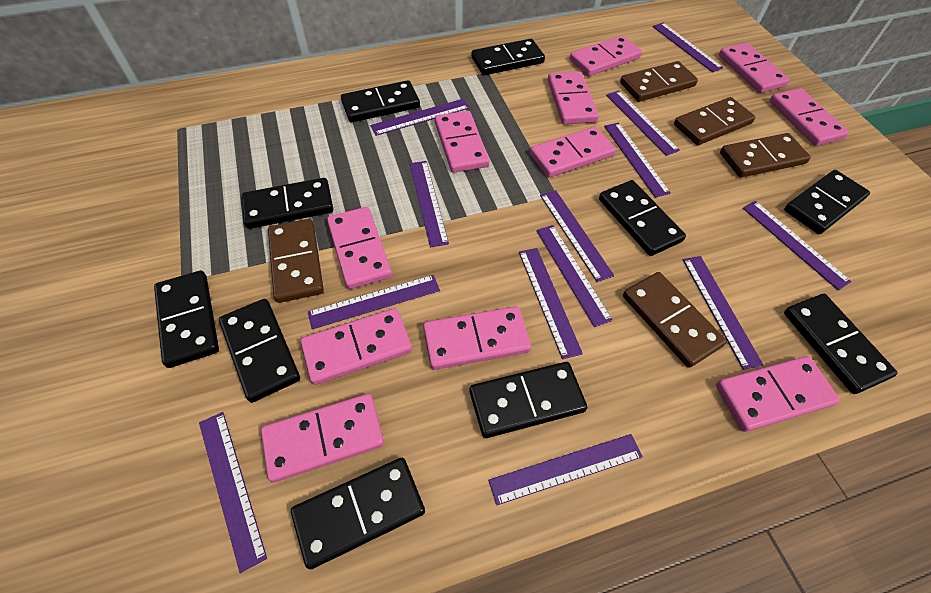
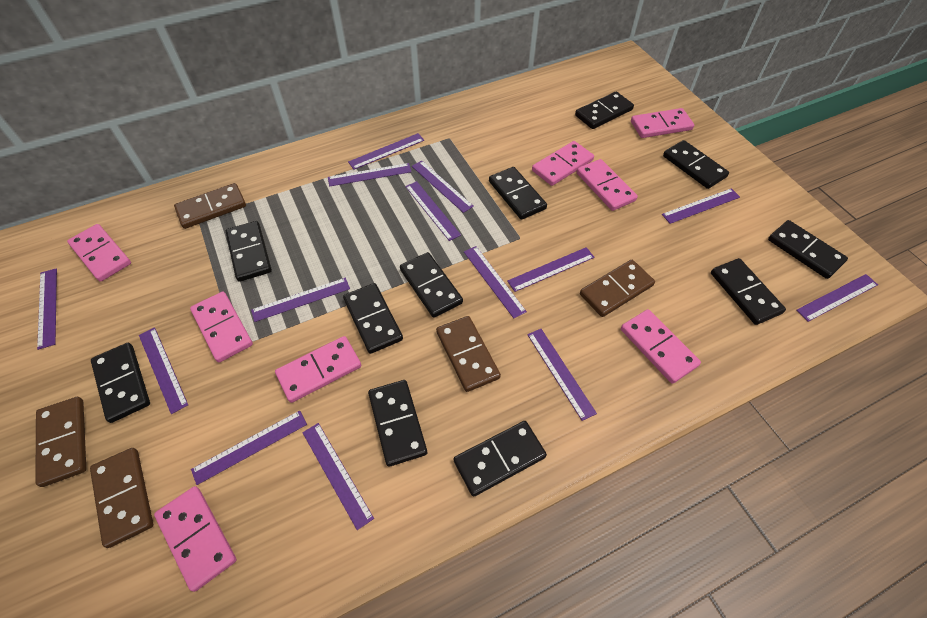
black domino: [154,271,219,368] [219,299,300,403] [242,178,333,229] [291,458,425,569] [341,80,420,122] [470,362,587,438] [471,39,545,75] [599,180,686,256] [784,170,870,234] [784,294,898,394] = 10 -> [91,343,150,423] [226,221,272,282] [343,283,403,354] [368,380,427,467] [400,252,463,318] [454,421,547,497] [489,167,547,220] [575,92,634,129] [663,140,729,189] [711,258,786,325] [768,220,848,279] = 11
pink domino: [261,394,384,483] [300,308,412,385] [327,207,392,289] [423,306,531,370] [435,111,489,173] [530,127,616,177] [548,71,599,124] [570,35,642,76] [716,356,840,432] [719,43,790,93] [770,88,849,146] = 11 -> [67,224,131,282] [154,486,236,592] [190,292,253,362] [275,336,361,403] [532,141,594,186] [577,159,638,211] [621,309,701,384] [631,108,694,138] = 8
purple ruler: [199,412,267,573] [308,275,440,329] [370,99,469,136] [410,161,449,248] [488,434,643,505] [519,248,583,359] [536,225,613,327] [540,190,614,282] [604,123,671,198] [606,91,680,156] [653,23,724,72] [683,256,763,370] [743,201,852,290] = 13 -> [37,268,57,350] [139,327,188,414] [191,411,307,485] [251,278,350,322] [302,423,374,530] [328,163,411,187] [348,133,424,170] [405,181,461,241] [412,160,474,213] [464,246,527,318] [507,247,594,292] [527,329,597,421] [662,188,740,224] [796,274,878,322] = 14

